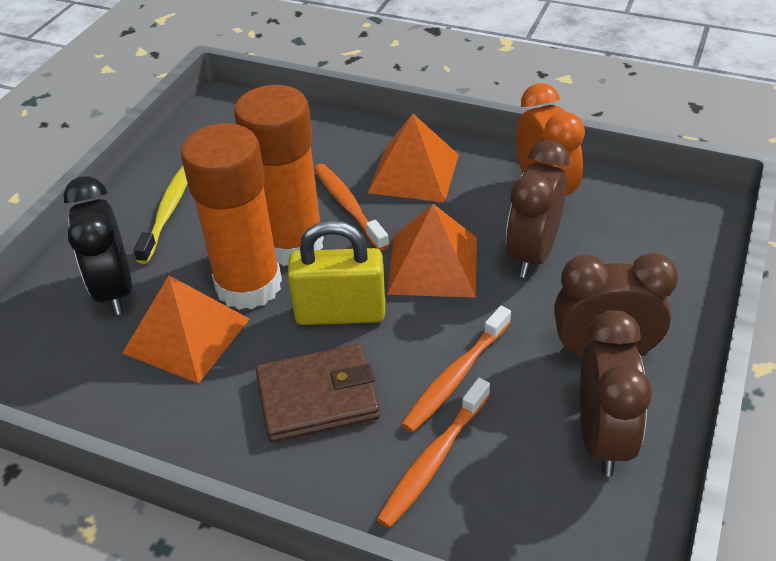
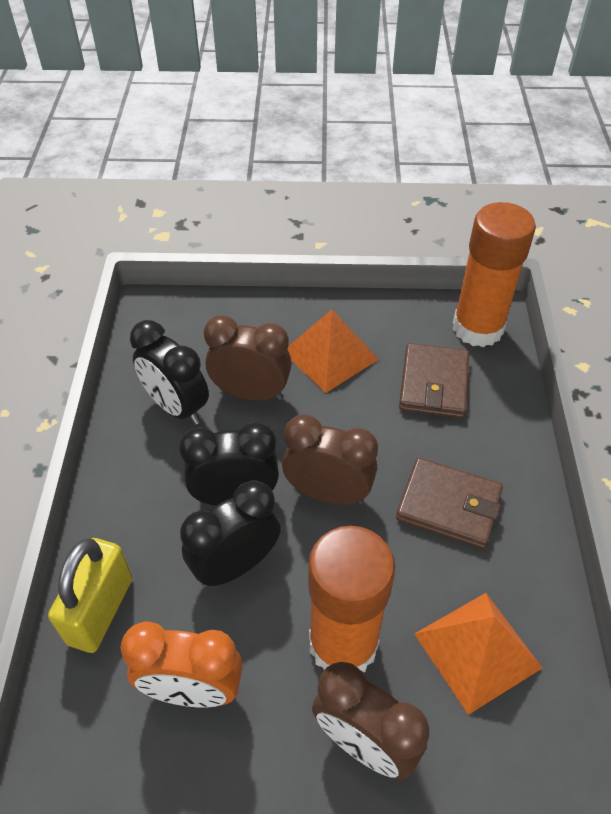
black clock: [63,176,132,315] = 1 -> [130,320,209,425] [179,422,279,506] [180,480,281,587] = 3
brown wallet: [255,344,380,442] = 1 -> [396,458,503,549] [399,343,469,418] = 2
orange pyramid: [123,275,250,384] [368,114,459,203] [387,204,477,298] = 3 -> [287,310,379,393] [414,593,542,715] = 2
orange toothbrush: [314,164,389,251] [377,378,490,528] [401,306,511,433] = 3 -> none = 0
yellow toothbrush: [134,166,188,264] = 1 -> none = 0

